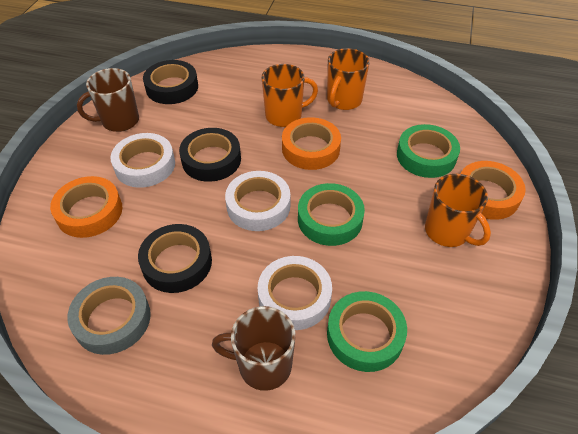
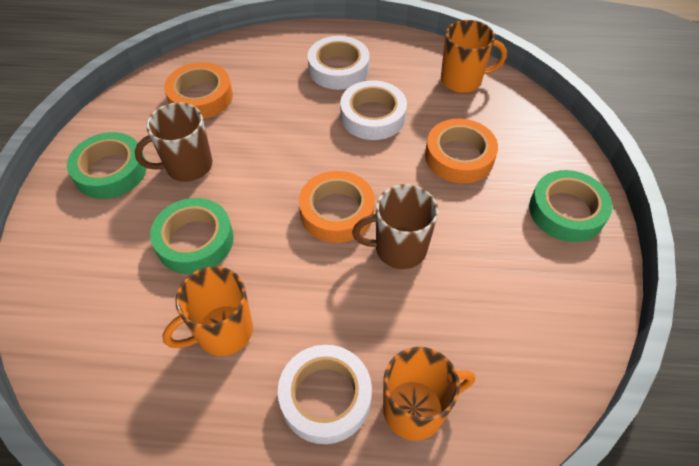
black tape: [138,224,212,293] [143,60,198,104] [179,128,241,182] = 3 -> none = 0
grey tape: [67,277,151,355] = 1 -> none = 0

